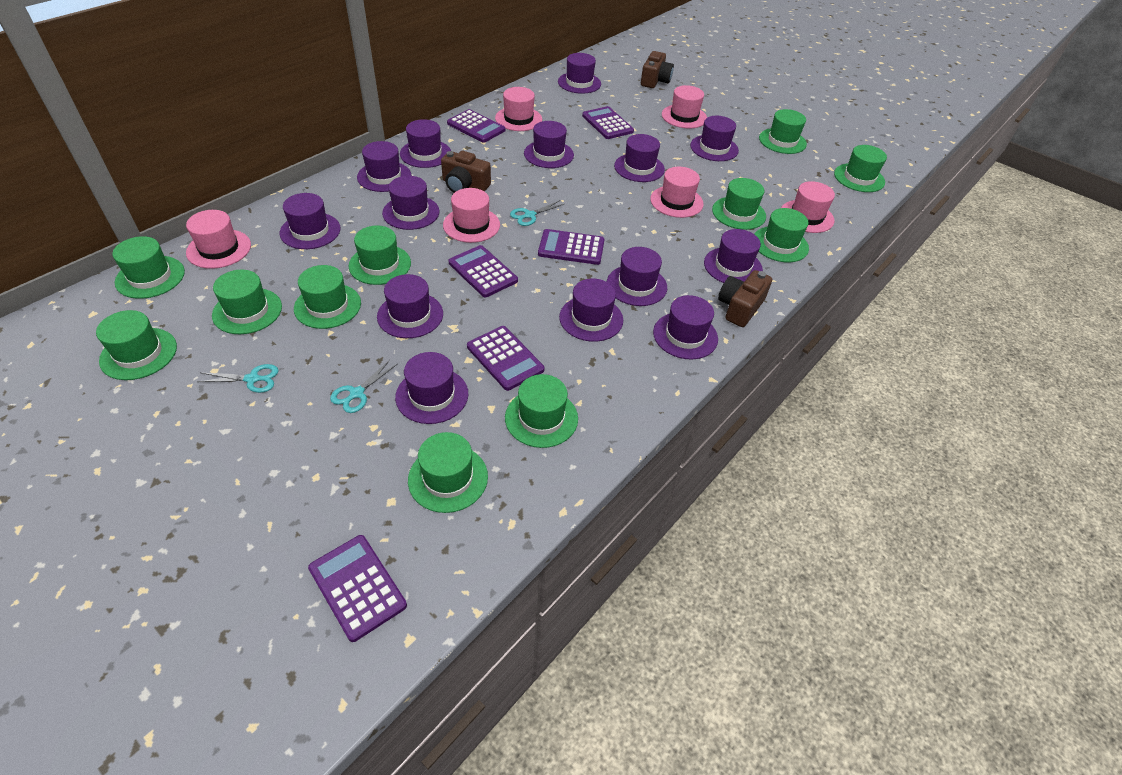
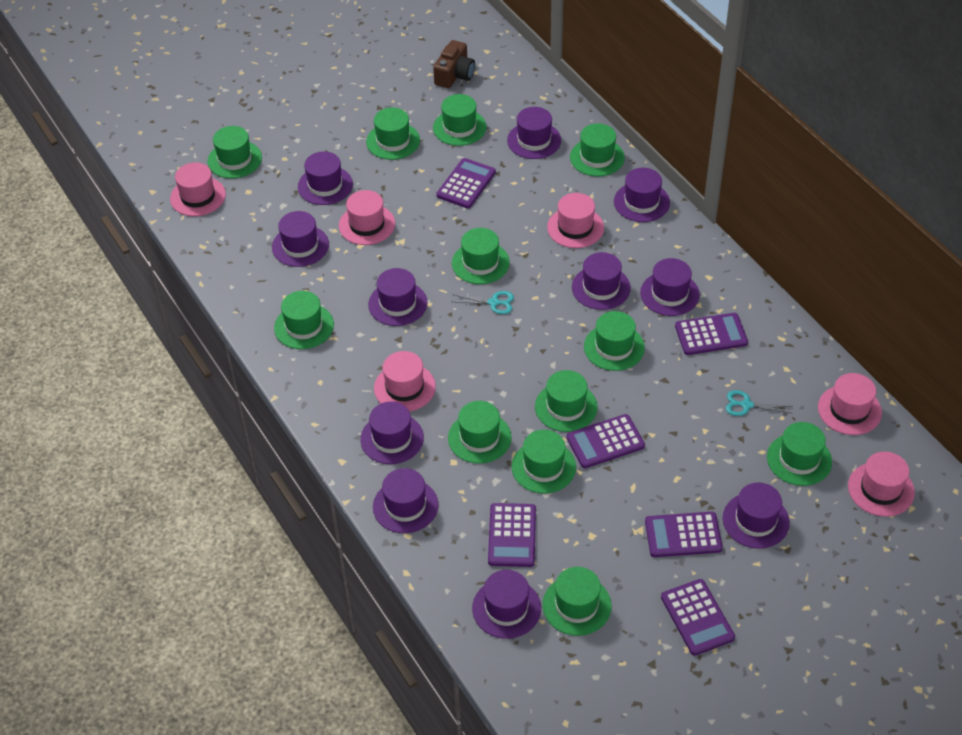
brown camera: [441,151,491,193] [641,51,674,88] [718,270,772,327] = 3 -> [433,40,475,88] = 1
green hat: [96,310,177,380] [112,236,185,299] [212,269,282,334] [294,265,361,329] [349,226,411,285] [408,432,488,513] [505,374,578,448] [712,178,766,230] [754,208,809,262] [759,109,807,154] [834,145,887,192] = 11 -> [207,126,262,179] [274,291,334,349] [366,108,420,160] [433,94,486,146] [448,401,512,464] [452,228,510,284] [511,430,576,494] [535,370,597,432] [542,567,611,636] [570,123,625,177] [584,311,645,371] [767,422,832,486] = 12
purple hat: [280,193,340,249] [357,141,411,192] [377,274,443,338] [382,176,440,230] [395,352,468,424] [400,119,451,168] [524,121,574,168] [558,53,601,94] [559,279,623,342] [607,247,667,306] [614,134,665,182] [653,295,718,360] [690,116,739,161] [704,229,763,283] = 14 -> [272,211,329,267] [298,151,353,205] [360,402,424,464] [368,268,427,326] [373,468,439,533] [472,570,541,639] [507,107,561,159] [572,252,631,310] [614,168,670,222] [640,258,700,316] [723,483,790,549] = 11
turquoise scissors: [197,364,279,393] [330,360,397,413] [510,200,564,226] = 3 -> [452,291,514,314] [726,390,793,416] = 2

